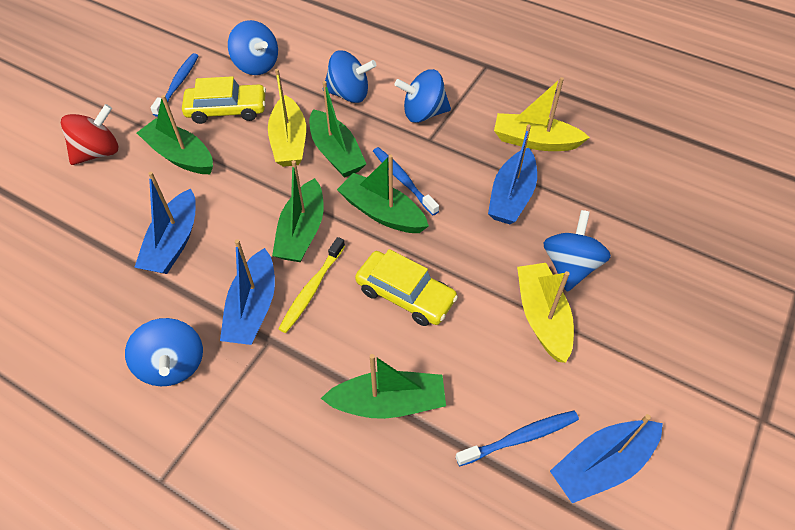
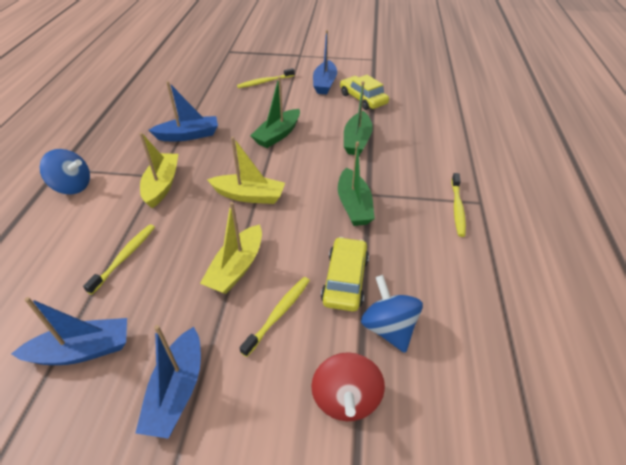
blue spinning top: [125,318,203,386] [228,20,278,75] [323,50,376,103] [394,69,451,123] [543,210,611,292] = 5 -> [40,149,90,194] [361,275,423,353] = 2
blue toothbrush: [151,53,198,117] [373,147,439,215] [455,410,579,466] = 3 -> none = 0
green boat: [137,95,213,174] [272,160,324,262] [309,81,366,178] [321,354,446,419] [337,154,429,233] = 5 -> [250,77,300,148] [338,141,375,226] [344,81,373,155] = 3
yellow toothbrush: [279,237,345,333] = 1 -> [83,224,155,295] [237,68,295,88] [239,277,310,357] [451,173,466,237] = 4

